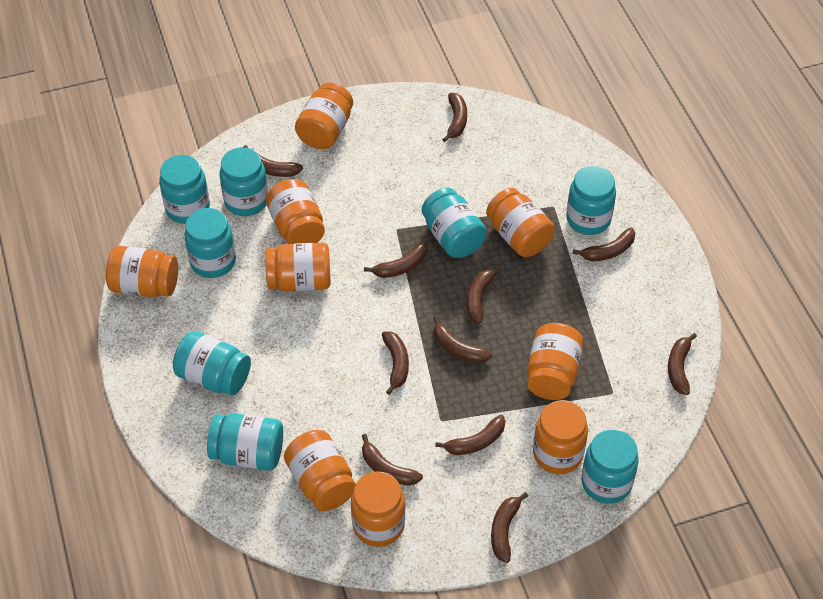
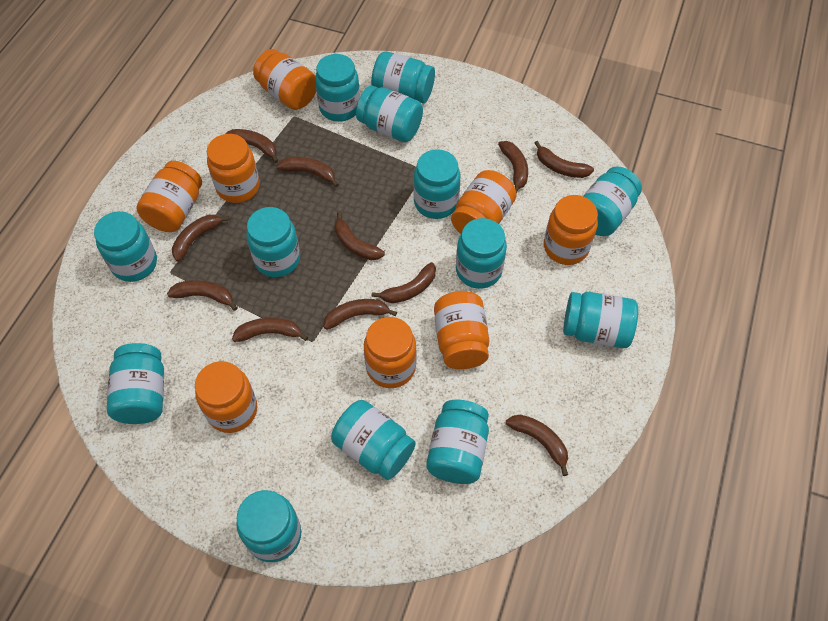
orange jar: [106,246,178,298] [265,242,331,291] [266,179,325,244] [284,430,356,511] [295,83,353,149] [351,471,405,547] [486,188,555,257] [527,323,584,400] [533,400,588,474] = 9 -> [136,161,202,232] [195,361,257,433] [207,134,260,203] [253,49,316,110] [364,317,417,388] [434,291,489,369] [451,170,517,234] [544,195,598,265] = 8
turquoise jar: [159,155,210,224] [173,331,251,396] [184,208,236,278] [207,413,283,470] [220,147,268,216] [422,188,487,258] [566,166,616,235] [581,429,639,504] = 8 -> [94,211,157,282] [107,343,164,424] [236,490,301,562] [246,207,300,277] [315,54,360,122] [331,400,416,480] [356,85,423,142] [371,51,435,103] [414,149,460,219] [426,400,489,484] [456,218,507,289] [563,292,638,348] [583,166,642,236] = 13

